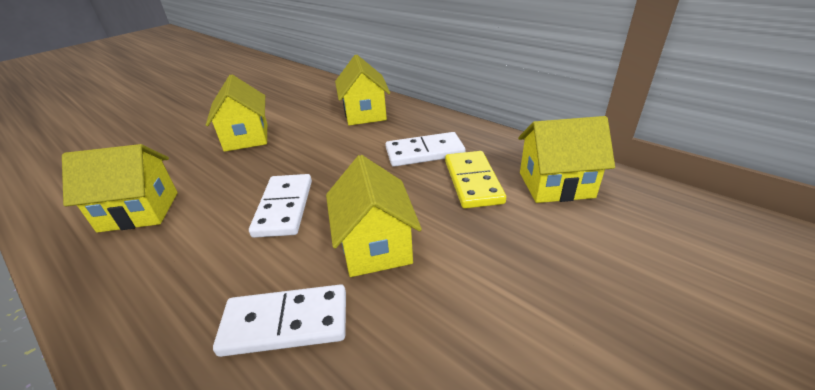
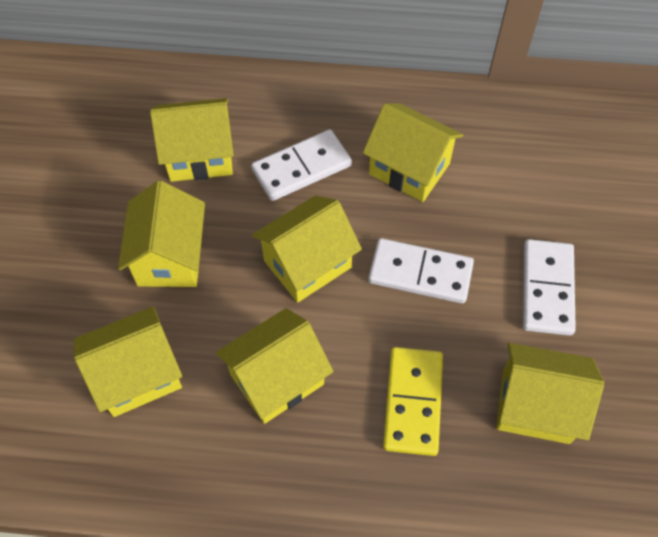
yellow house: [62,144,178,233] [206,75,267,152] [326,155,422,277] [335,55,390,126] [518,116,615,203] = 5 -> [74,307,182,417] [118,181,205,287] [150,98,234,182] [216,308,334,424] [252,196,362,303] [363,103,463,202] [497,343,604,444] = 7

